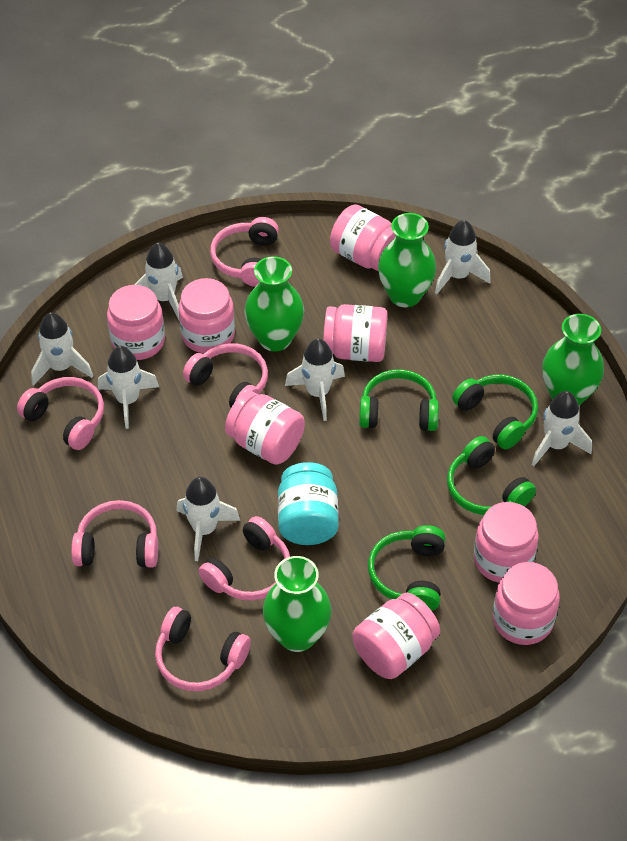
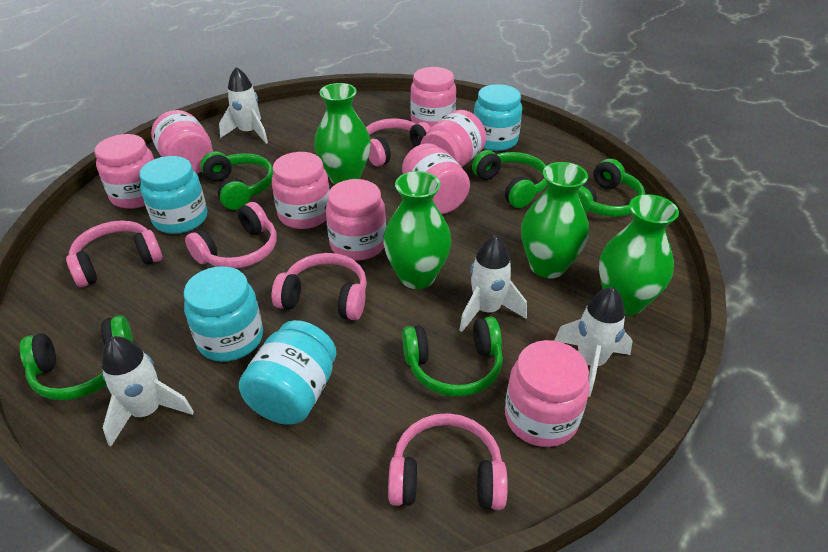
green headphones: [359,369,439,431] [368,525,446,611] [447,436,536,515] [452,375,538,449] = 4 -> [20,315,133,400] [200,151,274,210] [402,316,503,397] [472,150,547,208] [577,159,645,217] = 5
pink headphones: [17,377,104,450] [71,500,158,568] [155,607,251,691] [183,343,268,408] [198,516,290,600] [210,217,279,287] = 6 -> [66,220,162,287] [185,202,276,268] [272,253,367,320] [366,118,431,167] [388,413,508,510] = 5
turquoise jar: [278,462,339,545] = 1 -> [139,156,207,234] [184,266,263,362] [239,320,336,425] [474,84,522,151] = 4
white rocket: [31,312,93,386] [98,346,159,429] [134,243,183,320] [177,477,240,561] [285,338,345,421] [435,220,491,294] [532,391,592,466] = 7 -> [101,336,194,446] [219,67,268,144] [459,235,527,332] [554,287,633,397] = 4

